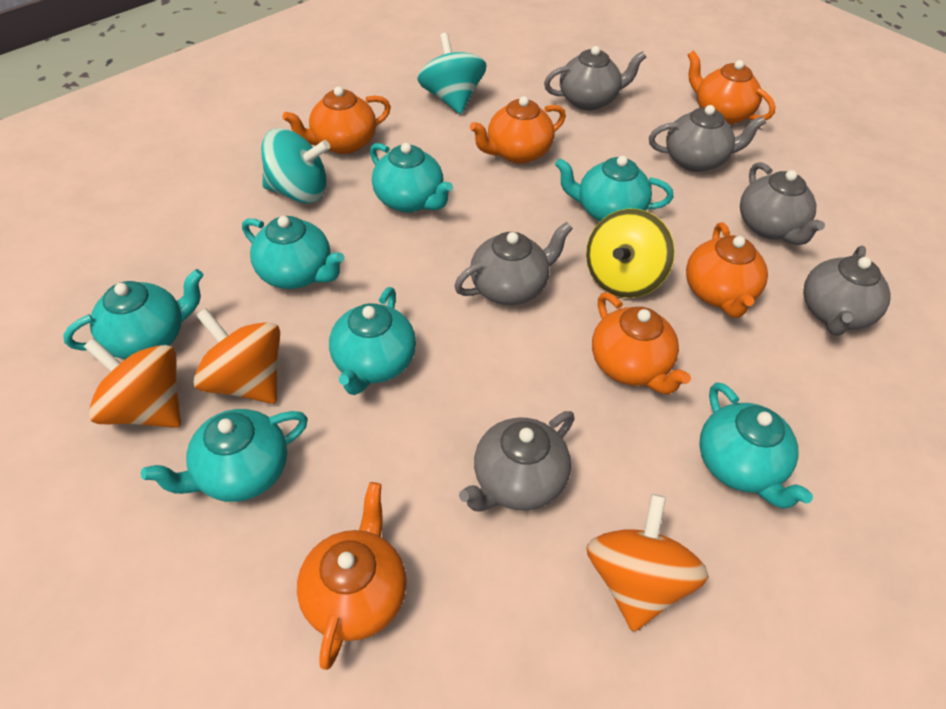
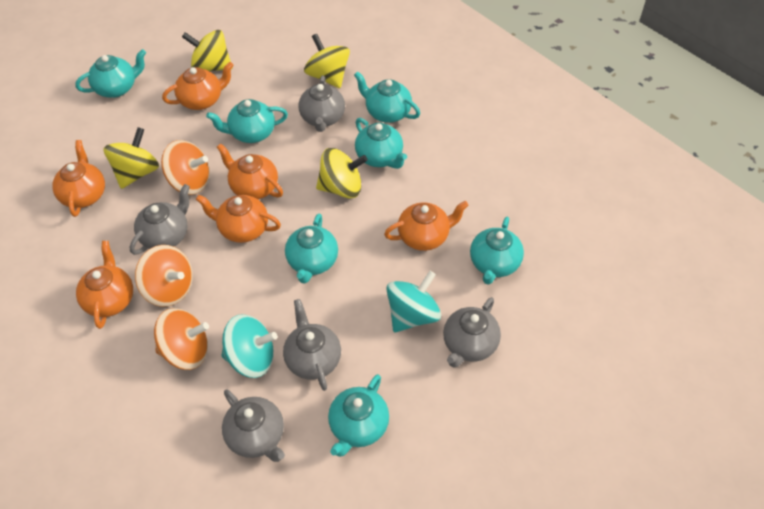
grey teapot: [454,222,573,305] [459,411,575,512] [544,46,646,111] [649,105,766,172] [740,162,825,245] [803,246,891,336] = 6 -> [130,184,190,255] [222,389,285,462] [283,299,341,391] [298,75,345,132] [443,297,501,368] = 5
yellow spinning top: [586,208,675,298] = 1 -> [103,127,159,189] [182,30,232,71] [304,34,350,88] [316,148,368,199] = 4

